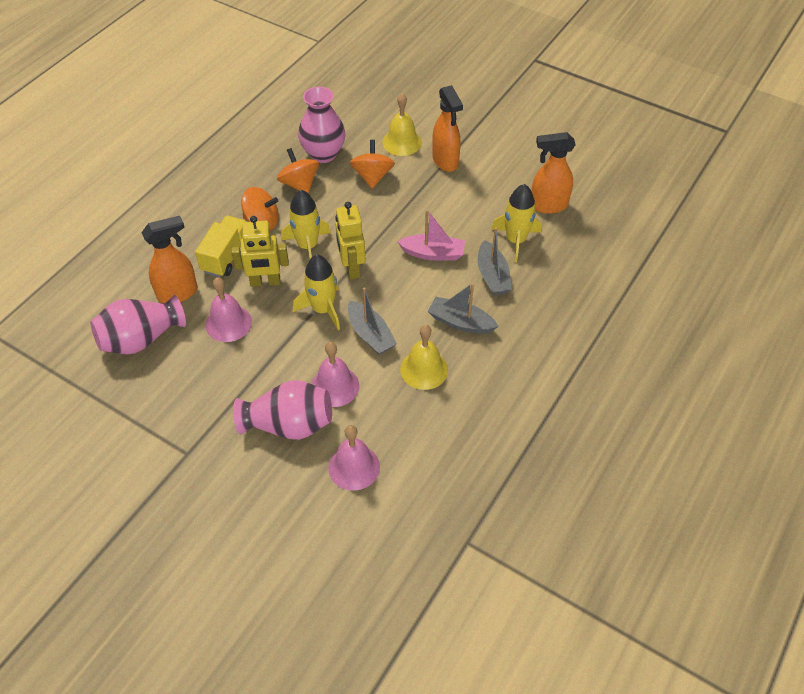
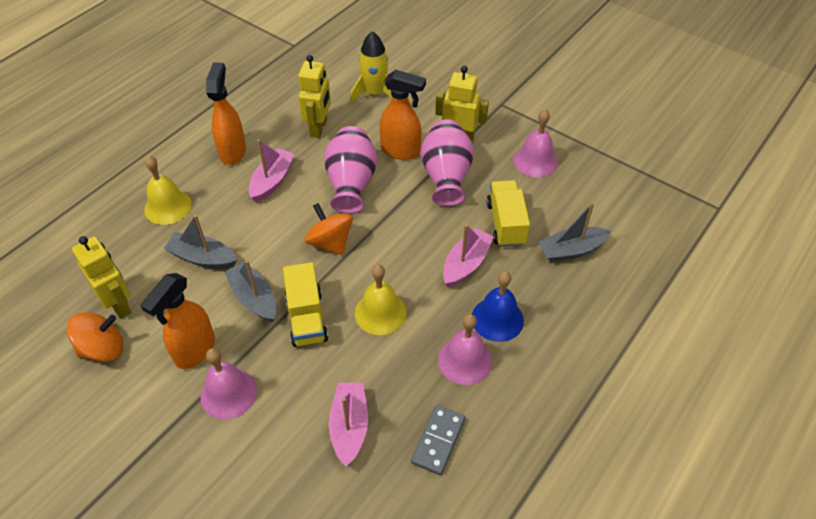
blue bell: none = 0 -> [472,271,524,342] = 1
grey domino: none = 0 -> [411,405,465,475] = 1
orange spinning top: [241,187,279,230] [277,148,319,194] [350,140,395,189] = 3 -> [67,312,123,362] [304,203,353,255] = 2
pink boat: [397,210,465,261] = 1 -> [249,139,295,202] [329,383,368,467] [443,224,494,287] = 3
pink vase: [90,295,186,354] [233,380,332,440] [298,87,345,163] = 3 -> [324,126,378,214] [421,120,474,206] = 2
yellow robot: [231,216,289,287] [335,202,366,279] = 2 -> [72,236,132,319] [298,55,331,138] [435,66,489,143] = 3
yellow rocket: [281,190,331,260] [293,255,340,330] [491,184,541,262] = 3 -> [350,31,392,103] = 1
yellow truck: [195,216,247,277] = 1 -> [283,262,328,347] [487,180,530,247] = 2

